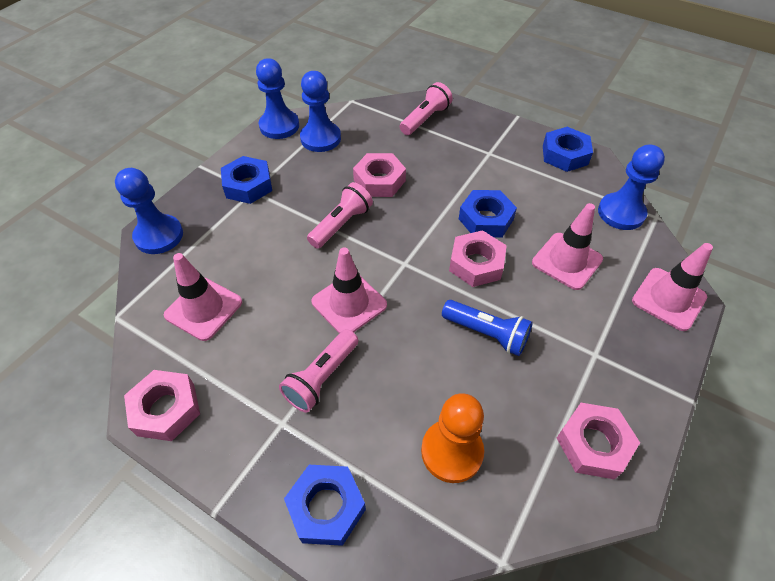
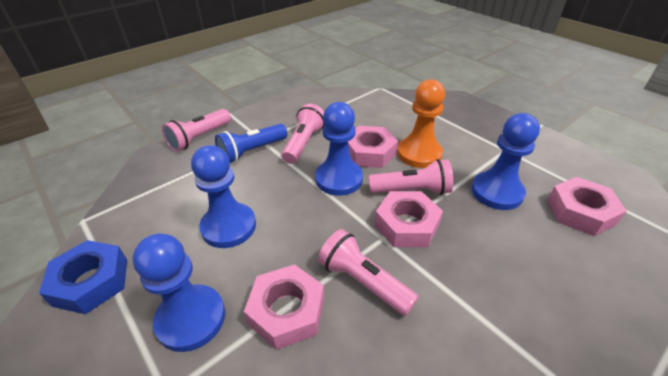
blue nut: [221,156,272,204] [284,465,366,546] [459,190,517,238] [543,127,593,172] = 4 -> [39,240,127,314] = 1
pink flashlight: [279,329,359,413] [307,182,373,249] [400,82,453,135] = 3 -> [162,109,231,152] [282,104,324,164] [318,229,419,316] [369,159,453,195] = 4
pink traffic cone: [164,253,242,341] [311,248,387,333] [532,203,603,290] [632,243,713,331] = 4 -> none = 0

